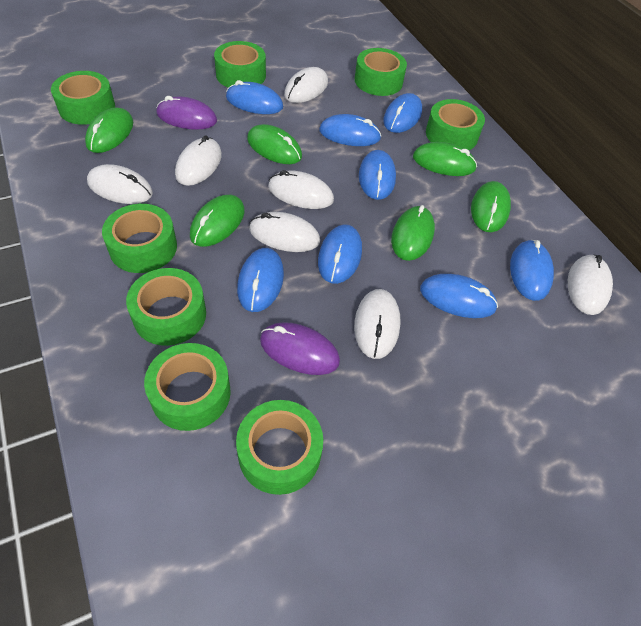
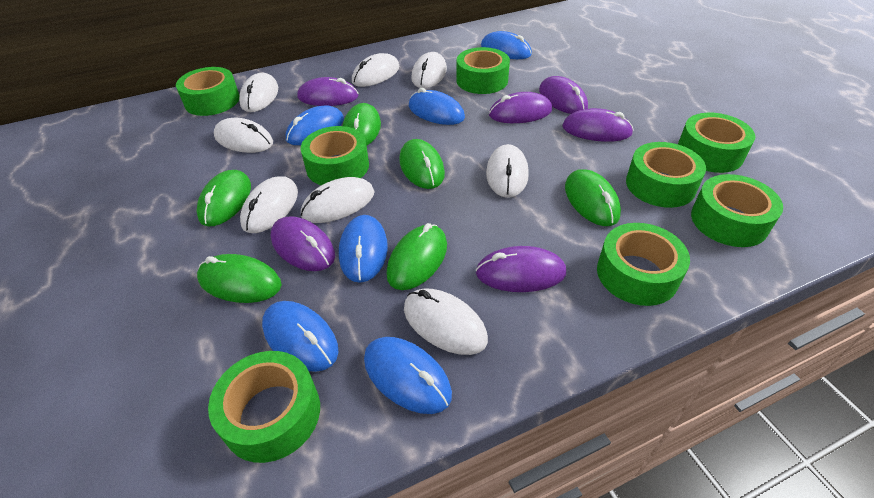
blue mouse: [226,80,283,114] [237,248,284,312] [318,224,362,284] [319,114,381,146] [359,150,396,200] [383,93,422,133] [420,274,498,318] [510,240,554,301] = 8 -> [262,301,339,372] [286,105,344,145] [339,215,388,283] [364,337,452,414] [409,88,465,125] [481,31,532,59] = 6
purple mouse: [156,96,217,130] [260,322,340,375] = 2 -> [271,216,335,271] [298,77,359,106] [476,246,566,292] [489,92,552,123] [539,76,588,114] [562,108,634,142] = 6
white mouse: [87,164,153,204] [175,135,222,186] [249,212,320,252] [268,170,334,209] [284,67,328,103] [354,289,400,359] [568,255,613,315] = 7 -> [214,118,273,153] [239,73,278,112] [240,176,298,233] [301,177,375,223] [352,53,399,87] [404,289,488,355] [411,52,447,88] [486,144,529,198] = 8

